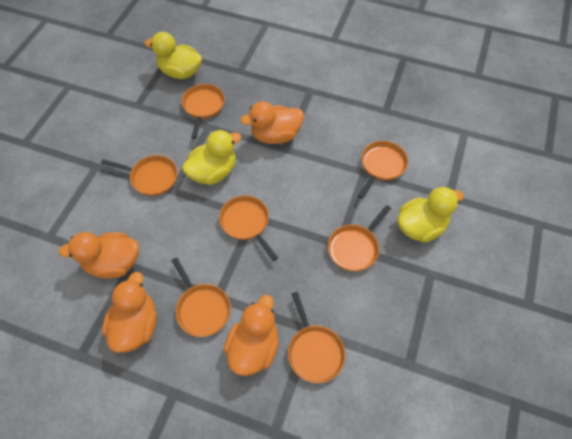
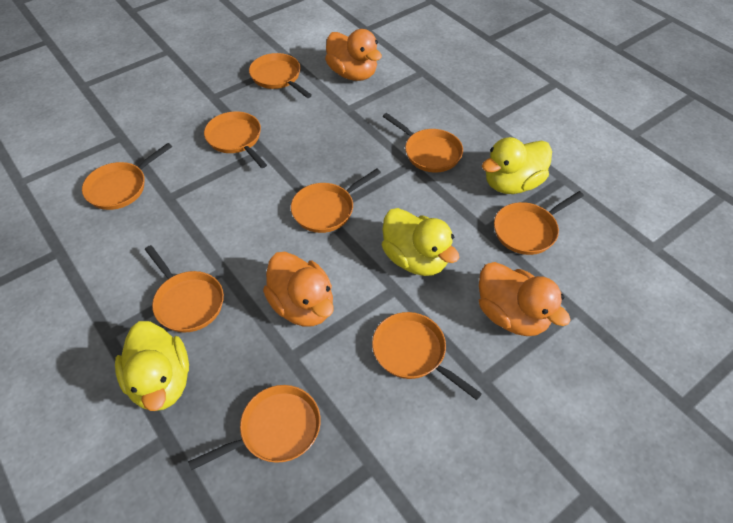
orange duck: [59,232,139,279] [102,272,157,353] [224,295,279,376] [240,101,304,144] = 4 -> [263,252,334,327] [325,29,382,81] [479,262,571,336] = 3
orange pan: [101,155,178,196] [172,258,231,337] [181,84,225,139] [219,195,278,261] [288,292,345,383] [328,205,391,271] [358,141,408,199] = 7 -> [82,143,172,210] [145,245,224,333] [188,385,321,470] [204,111,267,168] [249,53,312,98] [291,169,381,233] [372,312,482,400] [383,113,463,172] [494,191,584,255] = 9

